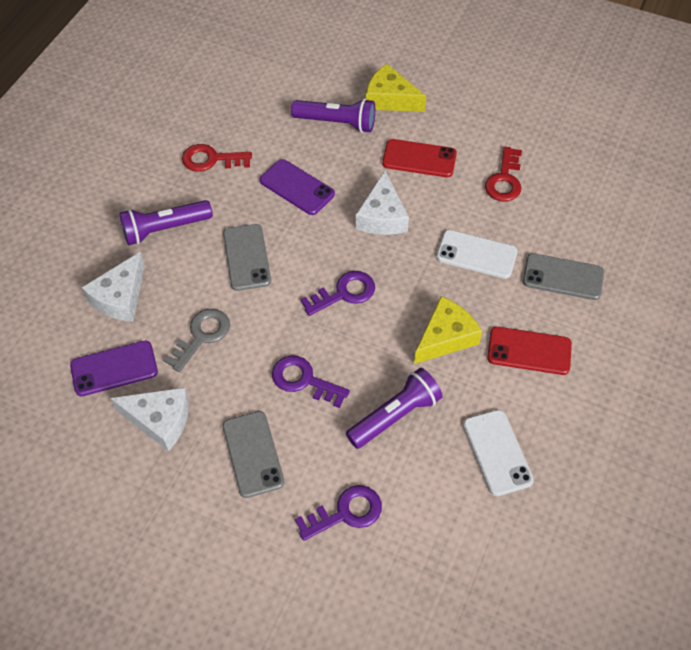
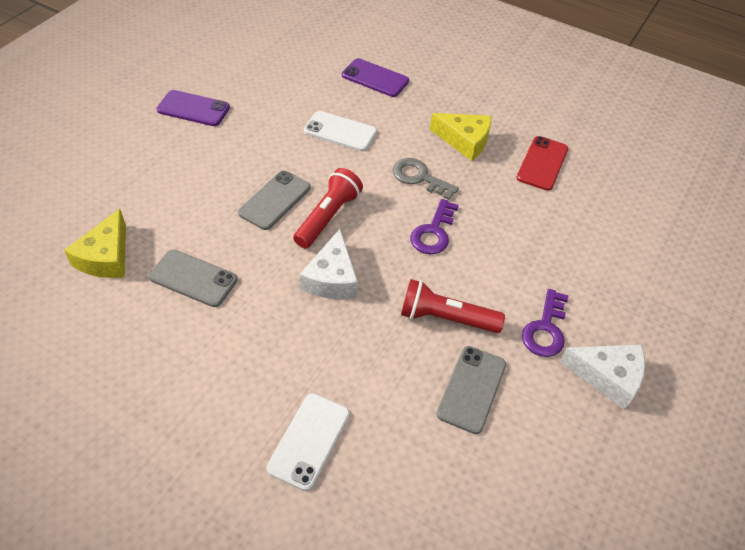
purple flashlight: [119,200,213,245] [291,99,375,133] [346,368,443,449] = 3 -> none = 0
purple key: [272,355,350,408] [295,485,382,541] [300,271,375,316] = 3 -> [410,199,459,255] [522,289,568,357] = 2
red flashlight: none = 0 -> [293,168,363,248] [401,279,505,333] = 2
red key: [182,144,252,172] [485,147,522,201] = 2 -> none = 0
red phone: [382,139,457,177] [487,327,572,375] = 2 -> [516,136,568,191] = 1
white cheese: [82,252,145,322] [110,387,189,451] [356,171,409,235] = 3 -> [300,229,358,299] [560,344,645,410] = 2

